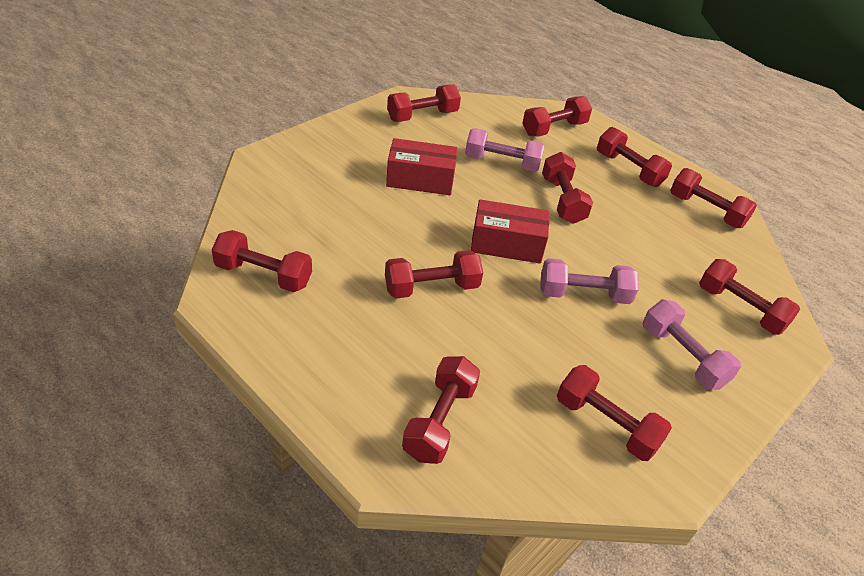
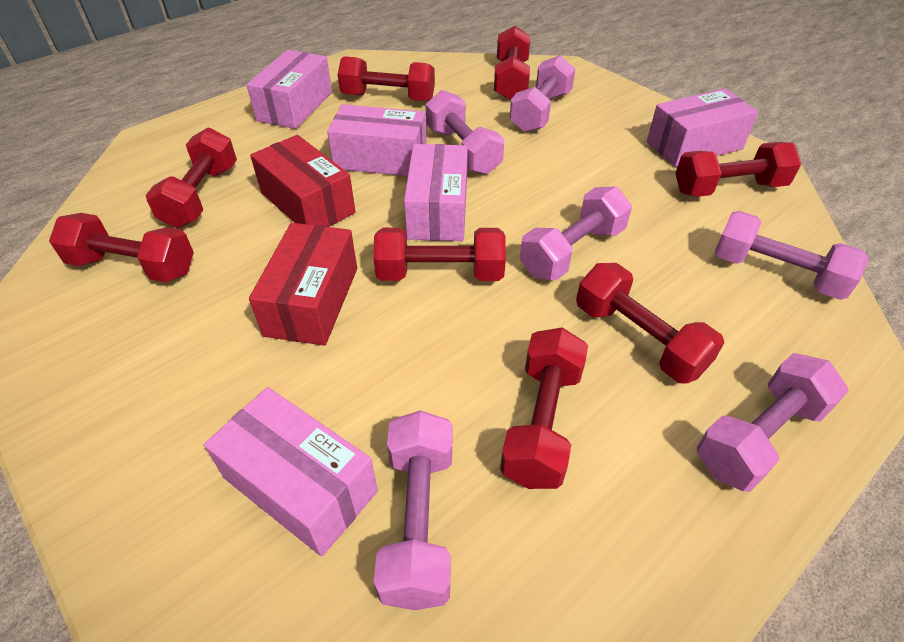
pink box: none = 0 -> [204,387,378,556] [246,50,332,129] [327,104,427,176] [404,144,468,241] [647,89,758,167] = 5
pink dumbbell: [465,128,544,172] [540,258,639,304] [643,299,741,390] = 3 -> [374,410,452,610] [425,90,505,175] [510,55,575,133] [520,186,632,280] [697,353,849,492] [714,211,869,300] = 6
red dumbbell: [212,230,312,292] [385,250,483,299] [387,84,461,122] [402,356,480,464] [522,96,592,136] [542,152,593,224] [557,365,672,461] [597,127,672,187] [670,168,757,228] [699,259,800,335] = 10 -> [49,213,194,282] [145,128,237,228] [338,56,435,102] [373,228,506,281] [494,26,530,100] [500,327,588,489] [576,263,725,384] [675,142,801,197] = 8

